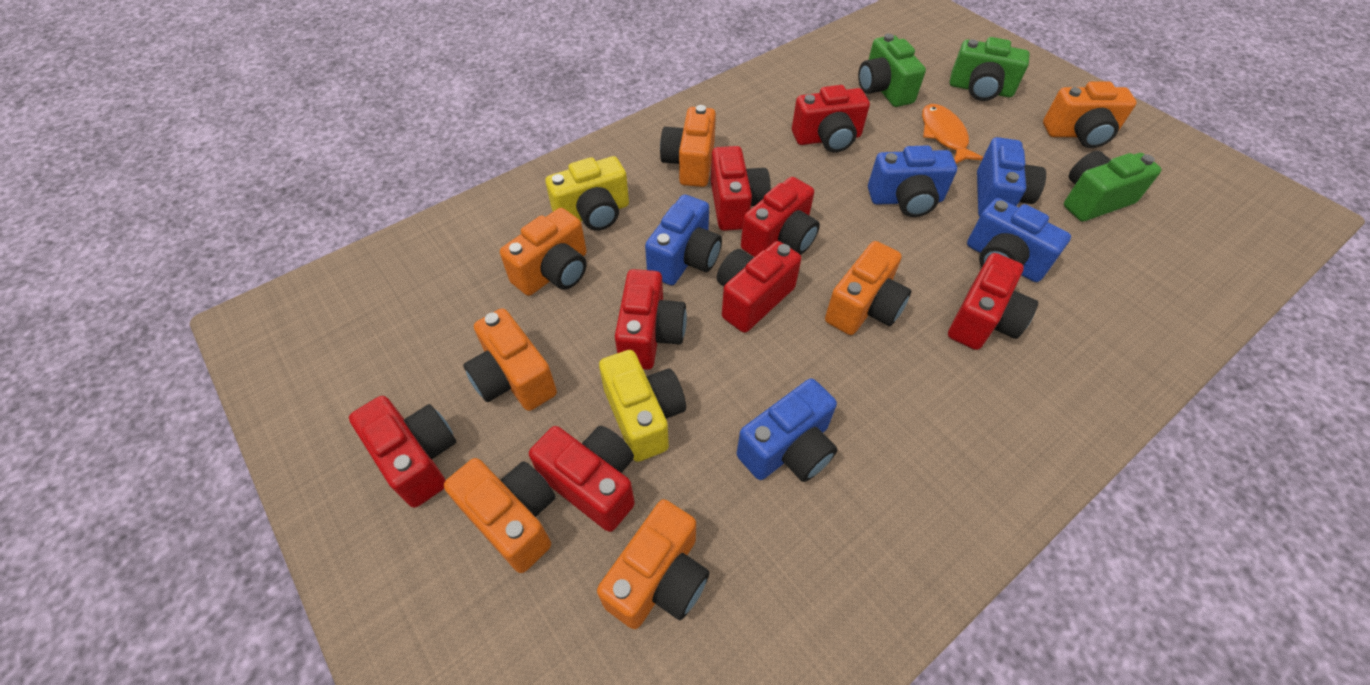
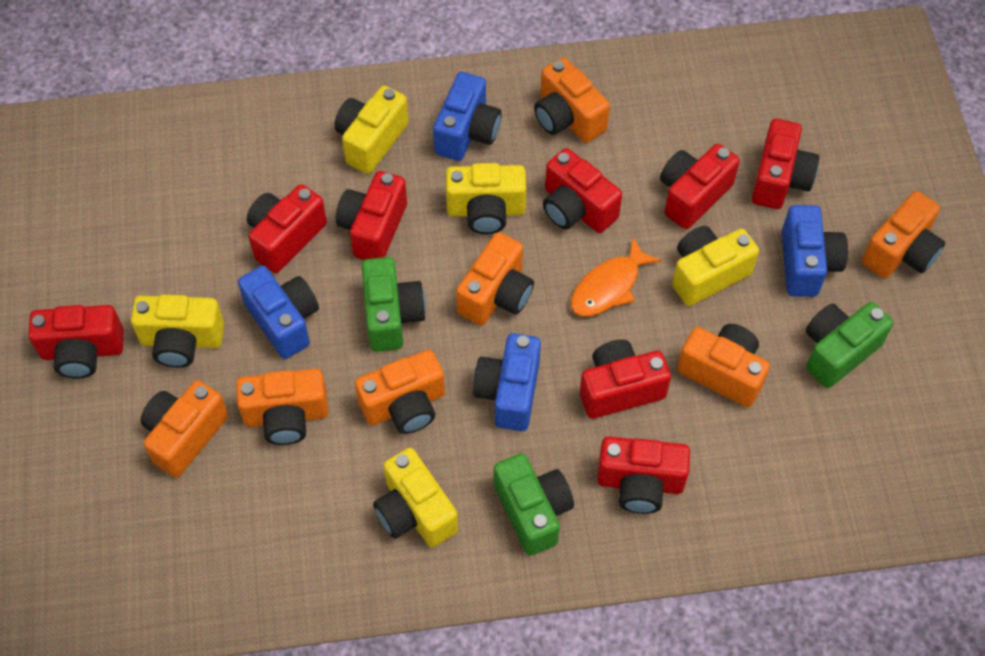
blue camera: [645,194,722,285] [737,379,838,482] [868,145,957,217] [967,198,1071,282] [977,137,1046,217] = 5 -> [238,266,319,359] [433,72,502,161] [473,333,541,431] [782,205,848,297] = 4
yellow camera: [545,156,629,231] [599,350,686,462] = 2 -> [131,295,224,368] [334,86,409,174] [373,448,458,547] [446,163,526,234] [672,226,759,306] = 5

